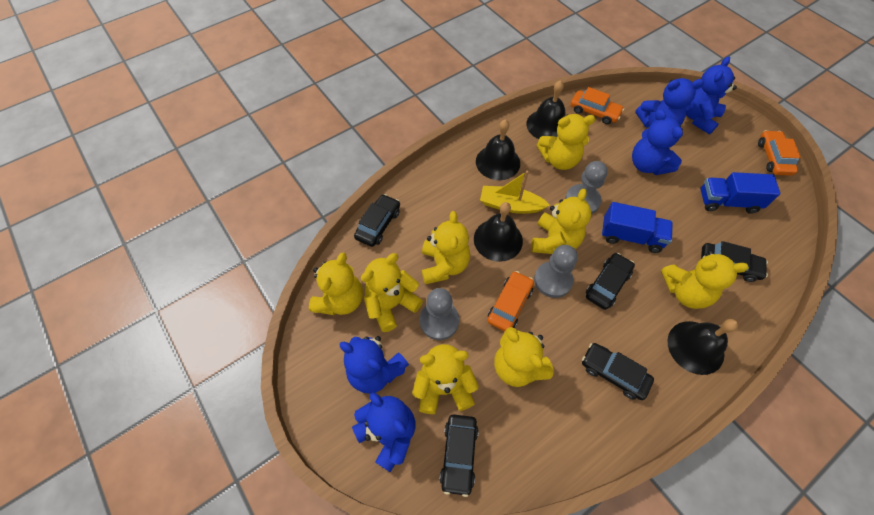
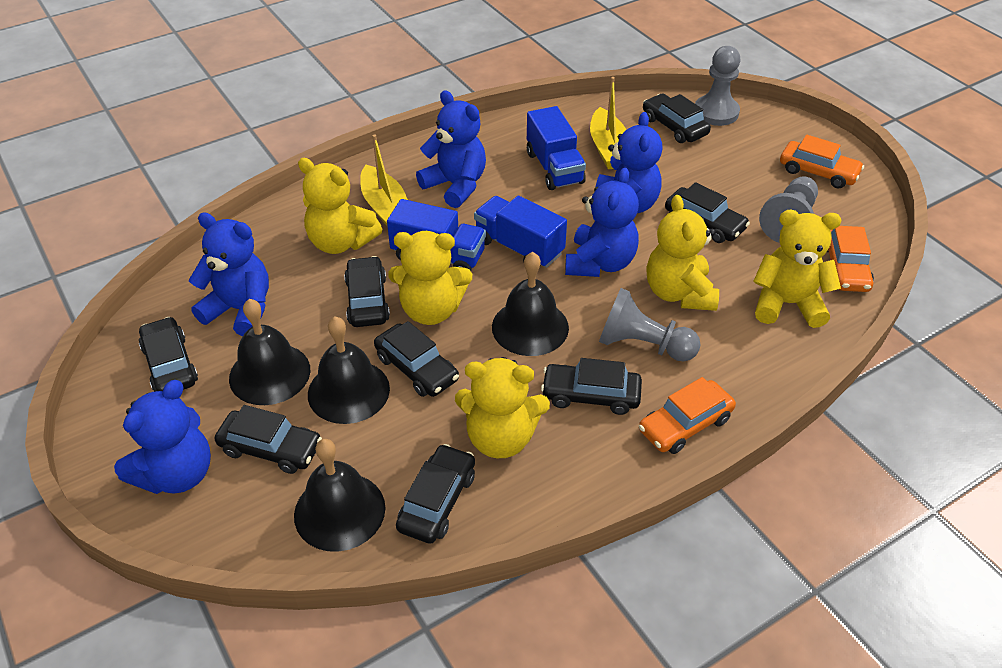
black car: [354,194,400,247] [439,414,479,497] [582,343,654,400] [586,253,635,310] [701,241,768,282] = 5 -> [139,317,198,392] [215,405,322,474] [344,256,390,327] [374,321,459,397] [396,444,475,544] [541,358,642,415] [643,94,711,143] [665,182,750,243] = 8
blue truck: [602,202,673,253] [700,172,780,214] = 2 -> [387,199,486,271] [474,196,567,268] [527,106,586,190] = 3
yellow boat: [480,170,550,214] = 1 -> [360,134,408,226] [590,77,626,169] = 2
yellow teddy bear: [309,252,363,315] [361,253,423,332] [412,344,479,414] [422,211,470,285] [494,327,554,387] [531,189,591,254] [537,114,595,170] [661,250,749,309] = 8 -> [298,158,382,254] [388,231,472,325] [455,357,550,458] [647,195,719,311] [753,210,841,328] = 5

